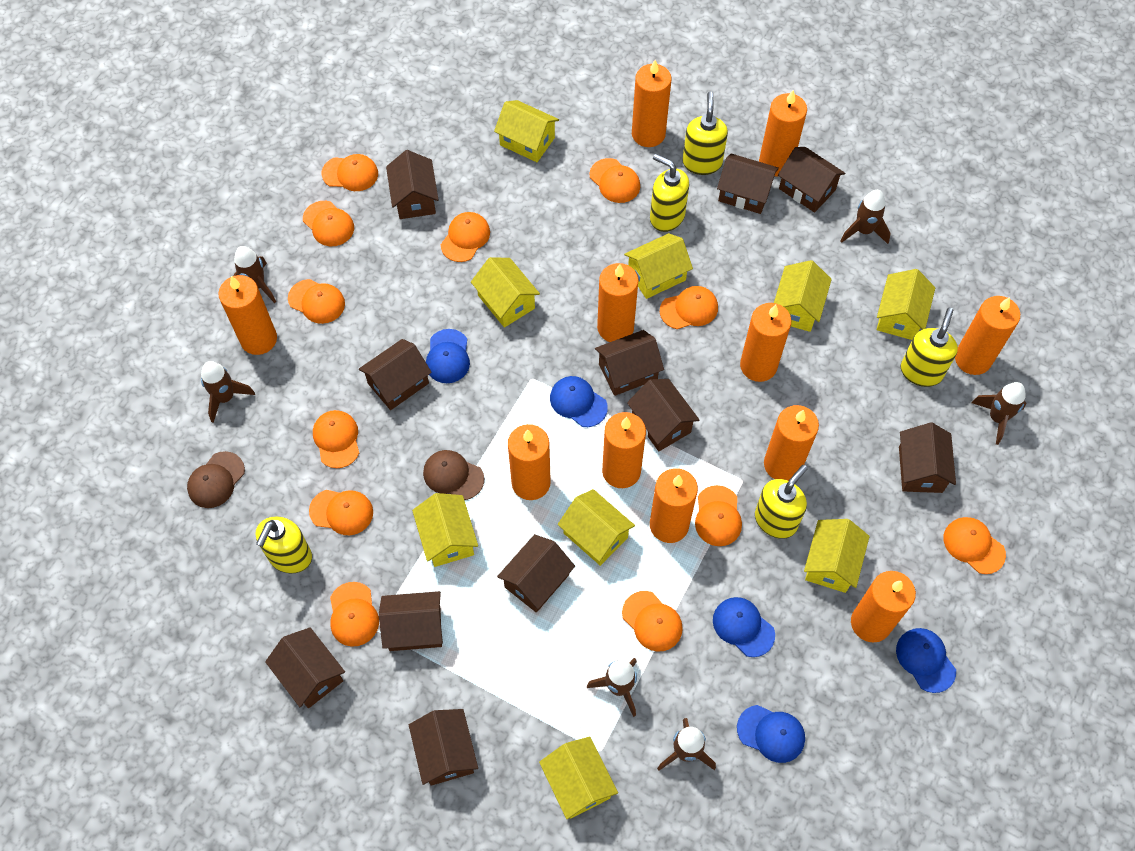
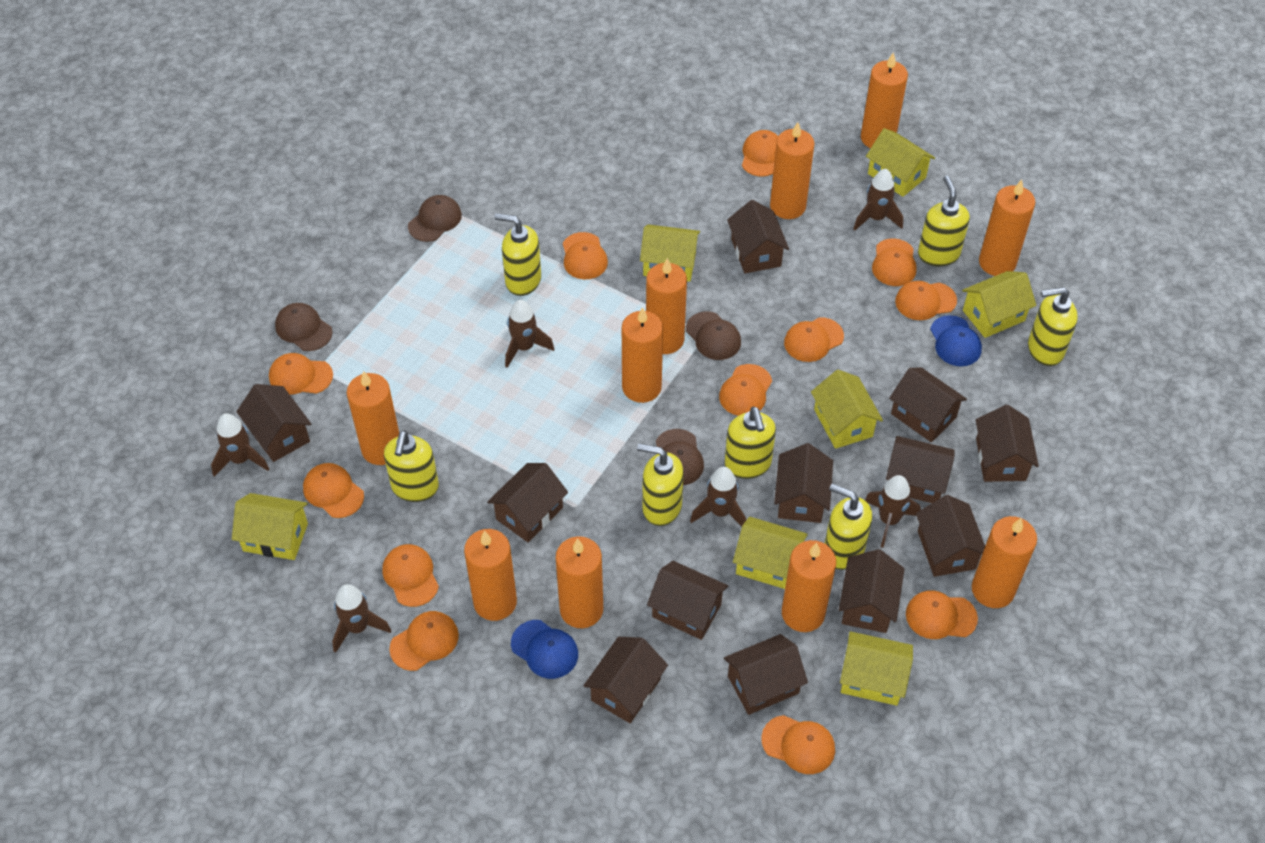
blue cap: [426,329,470,383] [550,376,608,427] [713,597,775,657] [737,705,805,763] [896,628,956,693] = 5 -> [511,620,578,679] [930,315,982,366] = 2
brown cap: [187,451,245,508] [423,450,485,500] = 2 -> [275,303,333,351] [408,195,462,242] [656,429,704,485] [686,311,741,360] = 4
brown house: [265,627,345,708] [359,339,432,410] [379,591,443,651] [386,150,439,219] [409,709,478,786] [497,534,575,613] [595,330,664,396] [627,379,700,451] [717,154,779,214] [778,147,845,213] [899,422,956,493] = 11 -> [236,384,311,462] [487,463,568,542] [583,637,668,723] [647,561,728,640] [724,634,808,715] [727,200,789,273] [774,443,833,523] [839,549,905,633] [886,436,955,503] [889,368,967,442] [916,495,985,577] [976,405,1039,482] = 12
orange candle: [218,275,277,355] [508,424,551,500] [597,263,638,342] [602,412,646,488] [632,60,672,147] [650,468,698,543] [740,303,791,382] [759,90,807,176] [764,405,819,481] [851,571,916,643] [955,296,1020,375] = 11 -> [347,371,399,465] [464,529,517,621] [556,536,603,628] [622,307,663,403] [646,258,687,354] [770,122,814,219] [782,540,836,632] [861,52,908,148] [972,516,1037,608] [979,180,1035,276] = 10
yellow house: [412,493,478,567] [471,257,540,327] [494,100,559,162] [539,736,618,819] [558,489,635,566] [624,233,693,299] [774,260,832,332] [804,519,870,593] [877,269,935,340] = 9 -> [232,493,308,560] [640,224,700,282] [733,517,808,589] [811,370,883,449] [840,631,913,706] [866,128,935,197] [962,271,1036,338] = 7
yellow soap dispenser: [256,516,312,573] [650,154,689,232] [682,92,728,175] [755,465,808,539] [901,307,958,387] = 5 -> [384,430,439,502] [495,214,541,296] [637,444,684,526] [725,407,776,479] [825,484,872,570] [918,176,970,267] [1028,287,1078,366] = 7

